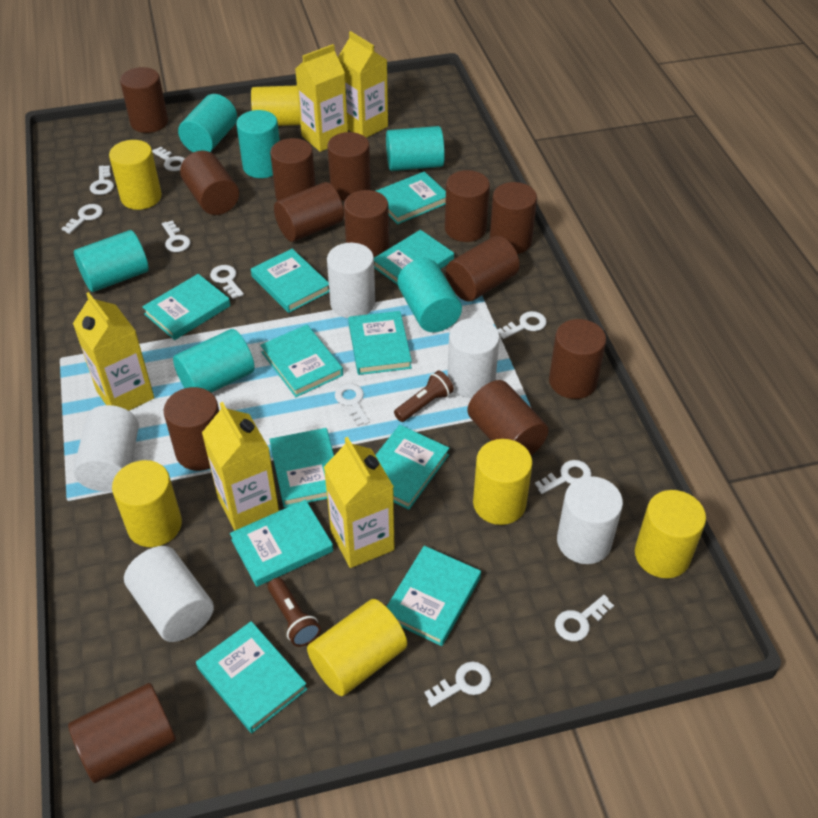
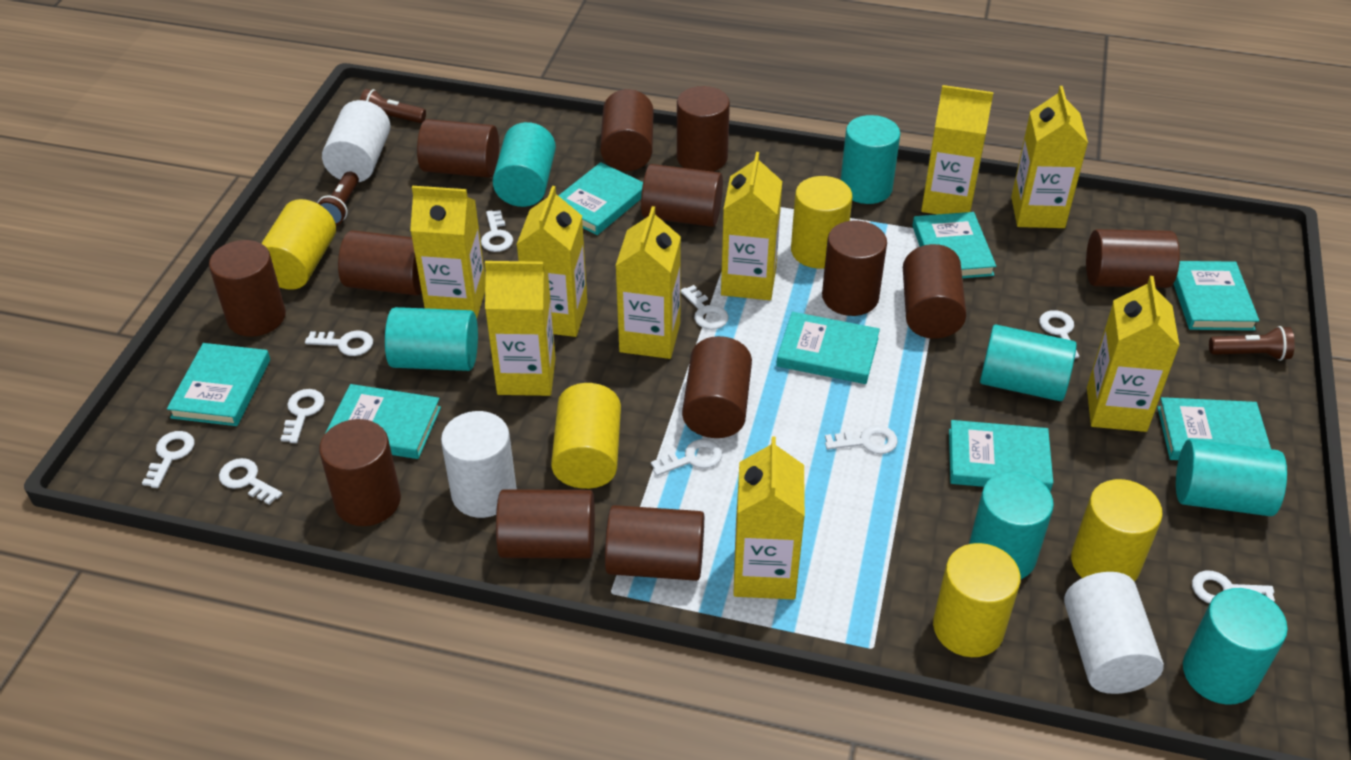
brown flashlight: [268,578,321,647] [394,371,454,422] = 2 -> [317,172,359,225] [360,89,426,123] [1209,326,1295,361] = 3
turquoise book: [142,274,231,340] [196,621,307,733] [230,500,333,587] [251,249,329,313] [260,325,343,397] [269,428,334,508] [348,311,412,375] [374,230,454,285] [375,425,449,510] [376,171,446,224] [386,546,481,646] = 11 -> [167,343,270,426] [325,384,441,459] [558,162,643,235] [777,312,880,384] [912,212,996,278] [949,420,1053,492] [1157,397,1271,460] [1174,261,1259,331] = 8
turquoise cylinder: [74,230,149,292] [173,329,255,393] [178,94,237,152] [236,110,280,178] [386,126,445,171] [397,258,462,332] = 6 -> [385,307,478,371] [492,122,556,207] [841,115,901,204] [969,472,1054,579] [980,325,1077,401] [1176,439,1287,516] [1183,588,1288,705] = 7
white cylinder: [73,405,139,492] [124,546,214,642] [327,243,375,318] [447,318,500,398] [557,476,623,564] = 5 -> [322,100,391,182] [441,411,517,518] [1064,572,1164,694] = 3
yellow carton: [73,292,154,411] [202,402,279,531] [295,44,348,152] [324,437,395,568] [338,31,388,138] = 5 -> [410,186,486,319] [485,261,556,396] [516,186,587,337] [616,206,681,359] [721,152,782,300] [733,437,805,600] [921,85,993,214] [1011,86,1088,228] [1087,276,1180,432] = 9
yellow cylinder: [109,140,162,210] [112,460,182,547] [251,85,301,126] [307,599,407,696] [473,439,532,525] [635,490,706,578] = 6 -> [261,199,336,290] [551,383,621,489] [791,176,853,269] [933,543,1021,657] [1071,479,1163,582] = 5

